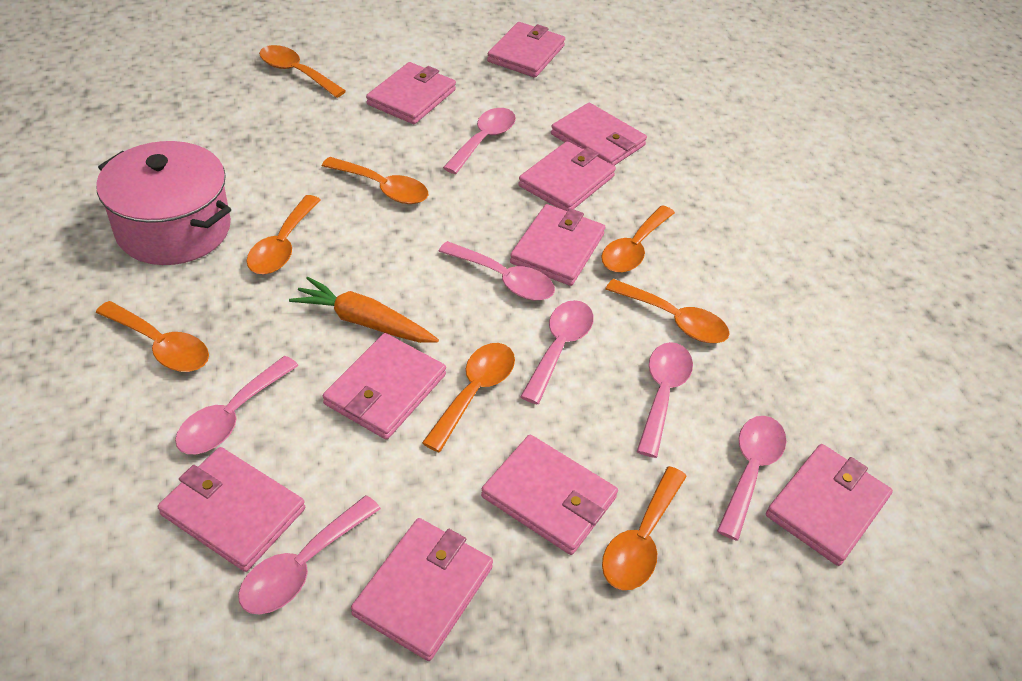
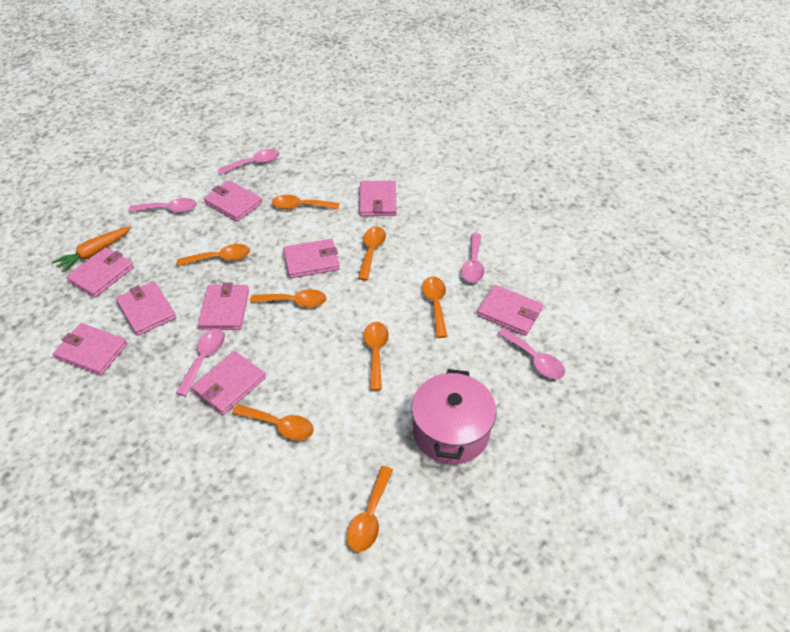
pink spoon: [175,356,299,454] [238,495,381,615] [439,241,555,300] [443,108,516,174] [520,300,594,404] [637,342,693,458] [717,416,787,540] = 7 -> [129,198,197,213] [176,329,225,396] [218,149,280,175] [461,233,484,283] [498,328,565,379] = 5
pink wallet: [158,447,305,572] [323,333,446,440] [351,518,493,661] [366,62,456,124] [481,435,618,555] [487,22,565,78] [510,204,605,286] [518,141,616,211] [551,103,647,166] [766,444,893,566] = 10 -> [53,323,128,376] [66,247,134,298] [116,281,176,336] [191,351,266,415] [198,283,249,330] [204,180,262,222] [283,239,340,278] [359,181,397,216] [477,285,543,336] = 9

